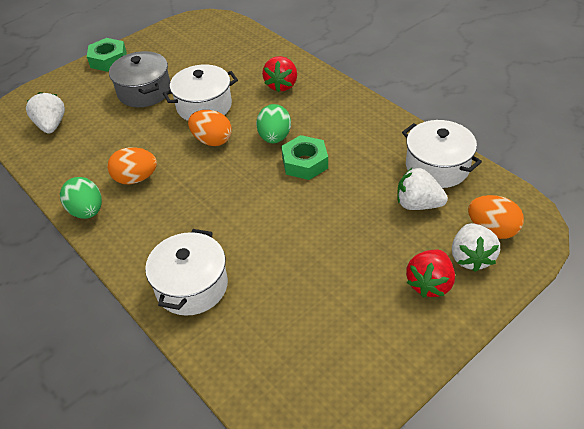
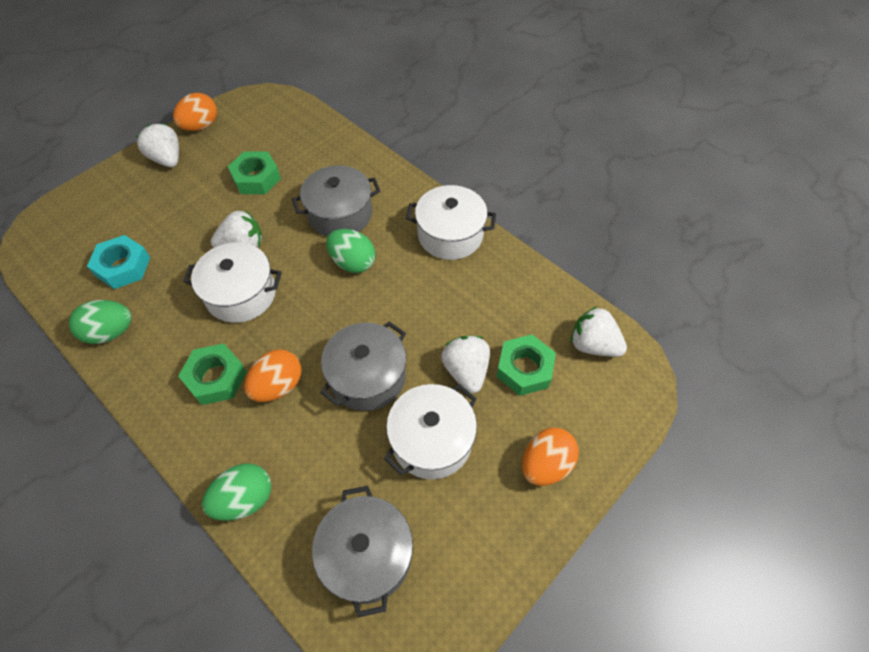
green egg: [60,177,102,219] [256,104,291,143] = 2 -> [69,300,132,344] [202,464,271,521] [326,229,376,273] = 3
green nut: [87,38,127,72] [281,135,328,180] = 2 -> [178,344,247,405] [228,151,281,194] [496,334,556,396] = 3
grey pot: [109,51,170,107] = 1 -> [292,165,380,237] [312,486,413,617] [320,321,406,411] = 3
red strawberry: [262,56,297,92] [406,250,455,298] = 2 -> none = 0
turquoise nut: none = 0 -> [87,235,150,289] = 1
white strawberry: [26,92,65,133] [397,168,448,210] [452,223,500,272] = 3 -> [136,124,179,167] [211,210,262,248] [441,336,490,393] [571,306,627,357] = 4

